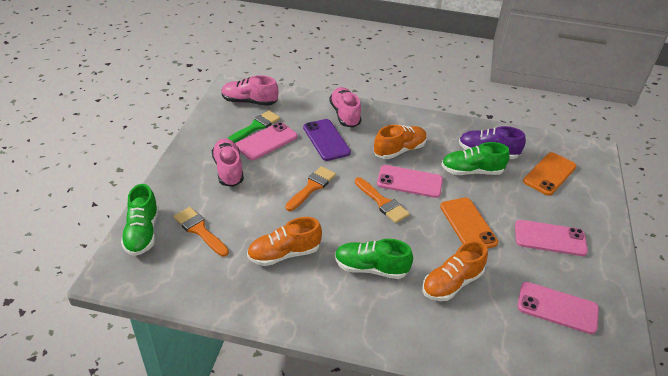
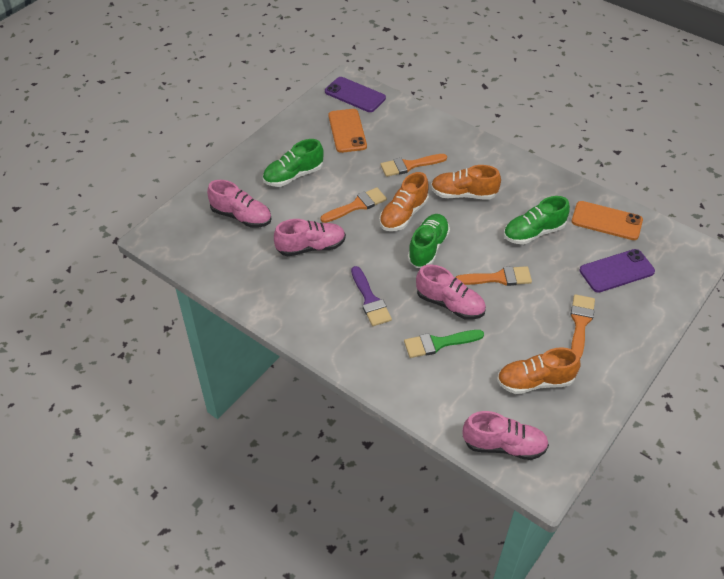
orange brush: [173,207,229,257] [285,166,336,211] [355,177,410,223] = 3 -> [320,187,387,223] [380,154,447,177] [456,266,532,286] [570,294,595,359] = 4
pink phone: [236,122,298,160] [377,165,443,198] [515,220,588,256] [517,282,599,334] = 4 -> none = 0
pink shoe: [212,138,244,187] [222,75,278,106] [329,87,361,128] = 3 -> [207,180,272,228] [274,219,346,257] [416,264,486,320] [463,411,549,460] = 4
purple brush: none = 0 -> [351,266,392,326] = 1
purple phone: [303,119,351,161] = 1 -> [325,77,386,112] [580,249,655,293] = 2
purple shoe: [459,126,526,159] = 1 -> none = 0

